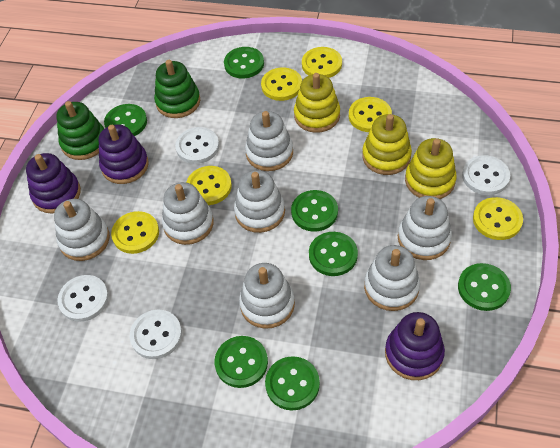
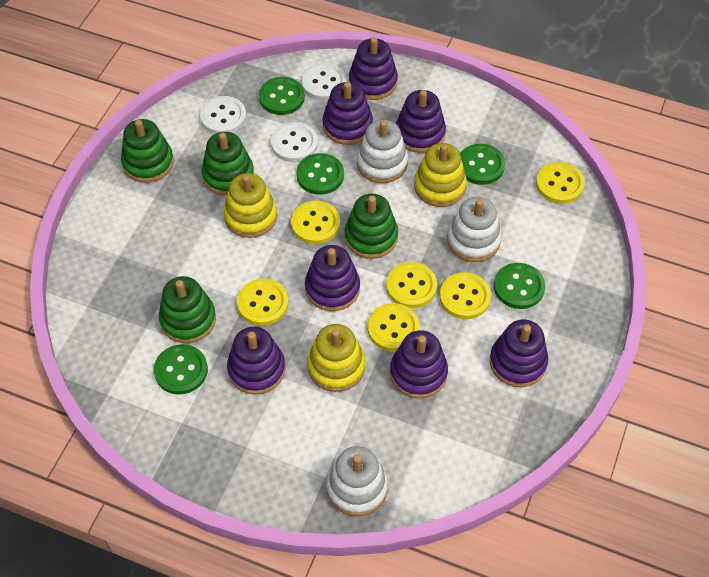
green button: [104,104,147,136] [214,336,268,388] [224,47,264,79] [265,356,320,411] [291,190,338,232] [309,232,358,276] [458,263,511,311] = 7 -> [154,344,208,395] [259,77,305,115] [296,153,344,195] [460,144,505,185] [494,263,545,309] = 5
green stacking toy: [56,101,104,160] [154,60,200,118] = 2 -> [121,119,174,183] [159,276,216,343] [202,132,254,196] [345,193,398,259] = 4
purple stacking toy: [26,153,81,214] [98,124,149,184] [385,312,445,380] = 3 -> [227,327,285,395] [305,245,360,311] [323,82,373,145] [349,38,398,100] [390,330,448,399] [396,90,446,153] [490,319,548,387] = 7
white button: [57,275,109,322] [130,310,182,359] [175,127,219,164] [462,155,510,195] = 4 -> [200,96,246,134] [271,122,318,162] [302,63,347,100] = 3
white stacking toy: [54,199,110,261] [162,182,214,245] [234,170,285,233] [239,263,295,329] [245,111,293,171] [364,245,420,311] [398,196,452,260] = 7 -> [326,446,388,516] [357,120,408,183] [447,197,502,262] = 3

